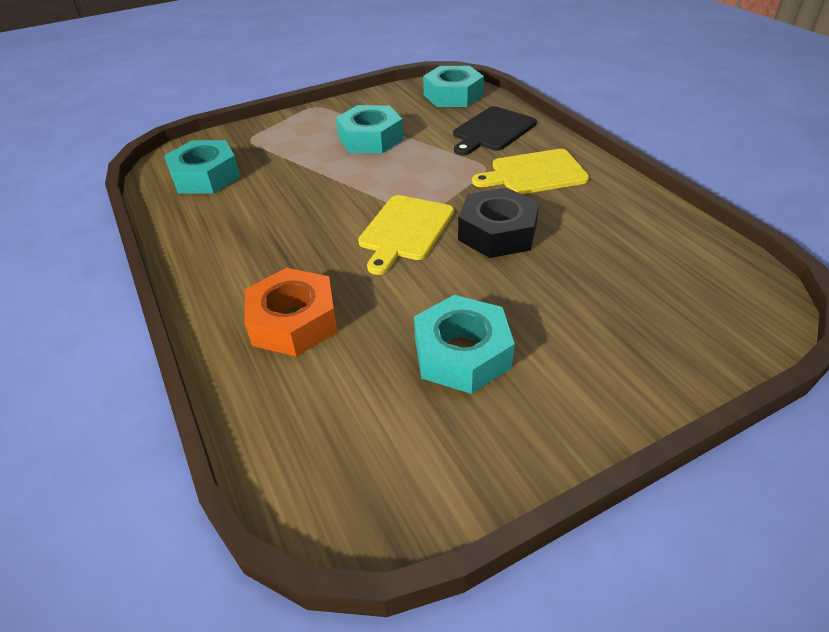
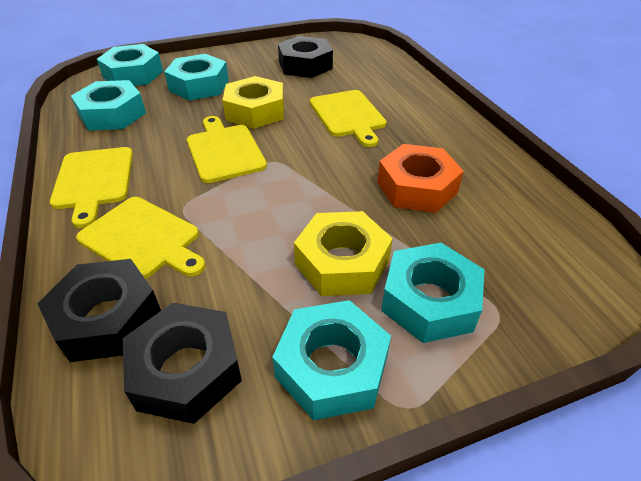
black cutting board: [453,106,537,155] = 1 -> none = 0
black nut: [458,187,539,258] = 1 -> [37,259,161,362] [123,303,242,424] [278,36,333,78] = 3
turquoise nut: [164,140,240,193] [336,105,403,154] [414,295,515,394] [423,66,484,107] = 4 -> [71,80,146,131] [97,44,163,86] [164,54,229,101] [272,300,391,420] [381,243,485,343] = 5
yellow cutting board: [358,195,454,275] [472,149,589,194] = 2 -> [50,147,133,228] [76,197,206,279] [187,116,267,183] [310,90,387,147] = 4
yellow nut: none = 0 -> [223,76,284,129] [294,211,393,296] = 2

